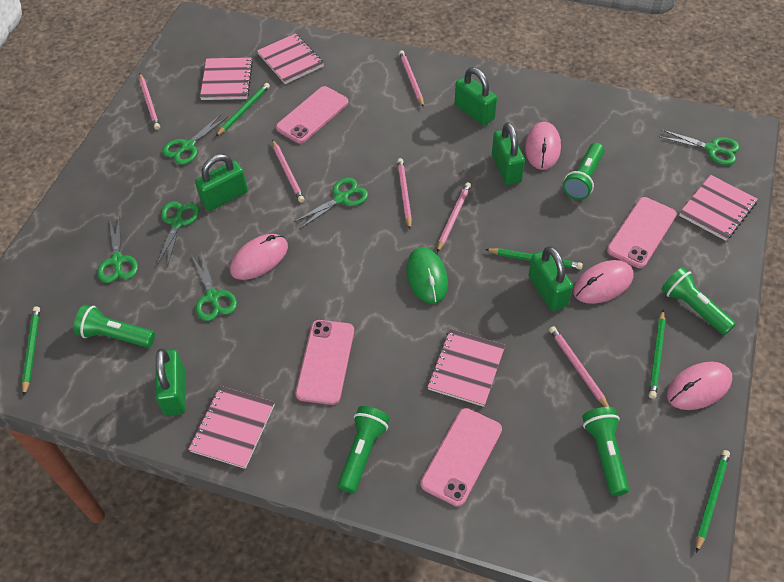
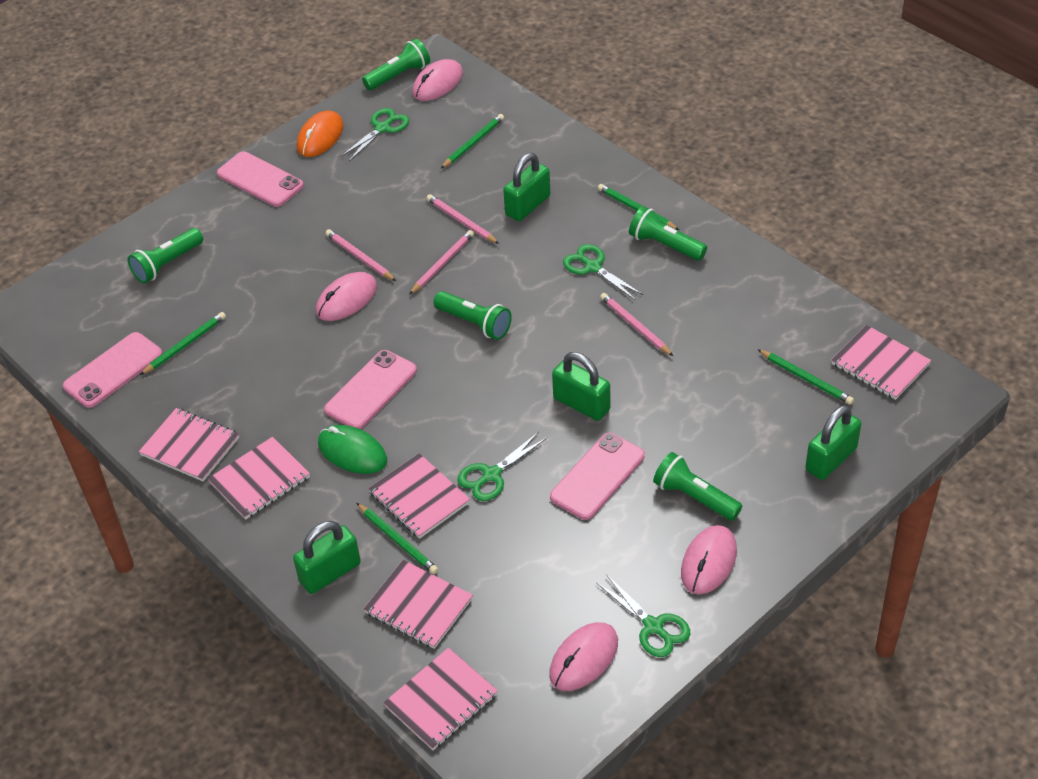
green padlock: [155,349,185,416] [195,154,248,211] [455,67,497,125] [492,122,525,185] [529,246,573,311] = 5 -> [293,521,361,594] [503,153,550,221] [552,352,610,421] [805,405,861,480] = 4
green scissors: [98,218,138,283] [157,201,199,267] [163,114,228,165] [192,251,237,321] [294,178,368,229] [660,129,740,165] = 6 -> [341,108,409,161] [458,432,547,501] [563,244,643,300] [597,574,690,657] = 4
orange mouse: none = 0 -> [297,111,343,157] = 1
pink notebook: [188,386,275,469] [200,57,253,100] [257,33,324,84] [427,329,505,407] [679,175,758,241] = 5 -> [139,408,239,482] [208,437,310,520] [364,560,473,649] [368,453,470,539] [383,648,498,750] [831,325,931,400] = 6
pink pencil: [139,74,160,130] [272,140,305,203] [397,158,412,229] [399,50,424,107] [437,182,471,253] [549,326,609,407] = 6 -> [325,229,396,281] [409,230,474,295] [426,194,499,244] [600,293,673,356] = 4

